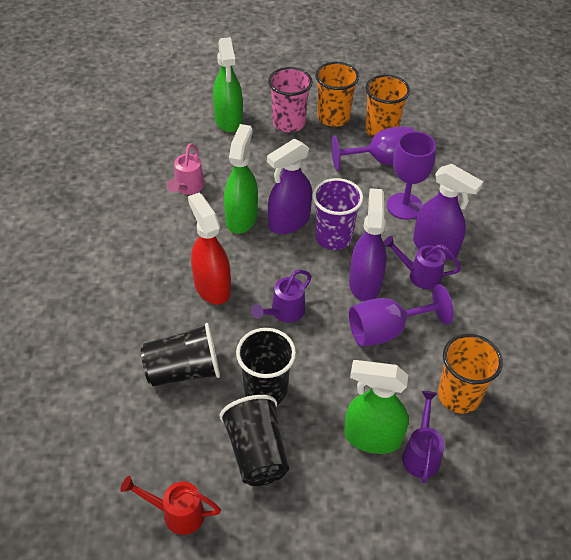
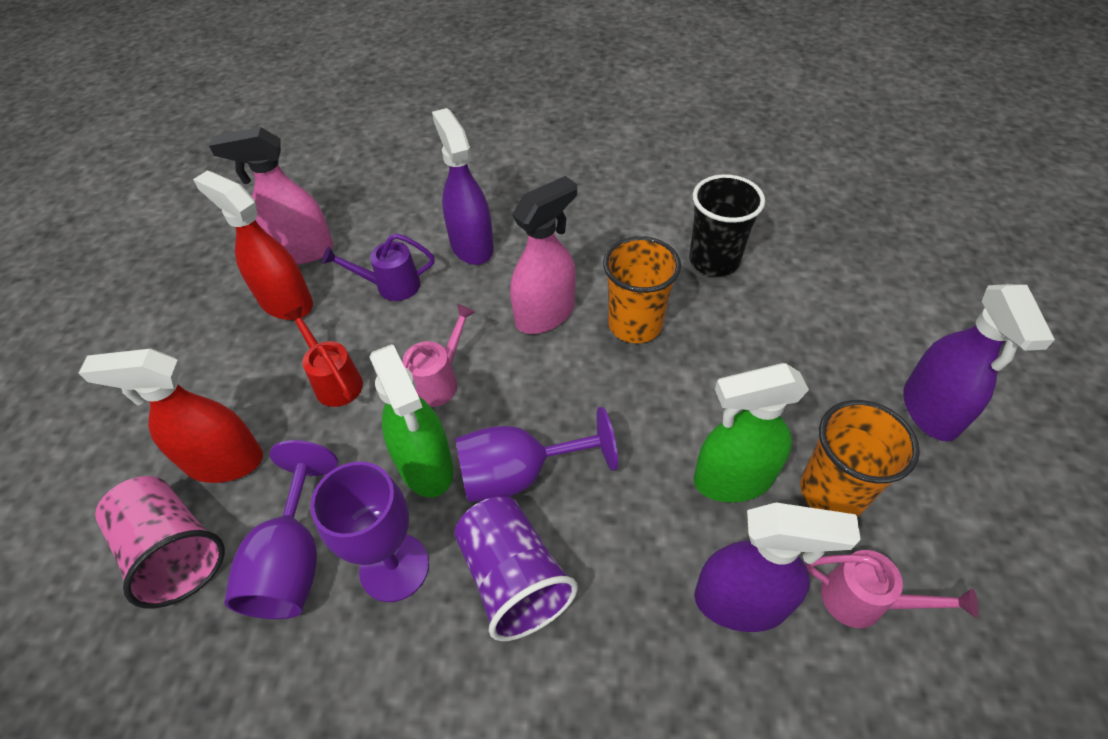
black cup: [141,323,220,386] [220,395,289,486] [236,328,296,405] = 3 -> [689,174,765,276] = 1
green spray bottle: [213,37,243,132] [224,124,258,234] [344,360,409,454] = 3 -> [369,344,454,497] [694,363,809,502] = 2
orange cup: [315,62,359,127] [365,75,410,138] [438,334,503,413] = 3 -> [603,236,681,343] [800,400,920,517] = 2
pink spray bottle: none = 0 -> [209,127,333,264] [510,176,577,334] = 2
pink watering can: [167,143,204,195] = 1 -> [402,304,475,407] [805,550,979,628] = 2
purple watering can: [251,270,312,323] [384,236,461,289] [402,391,445,484] = 3 -> [322,233,435,301] = 1
red spray bottle: [188,193,231,305] = 1 -> [79,348,263,483] [193,170,313,320] = 2

